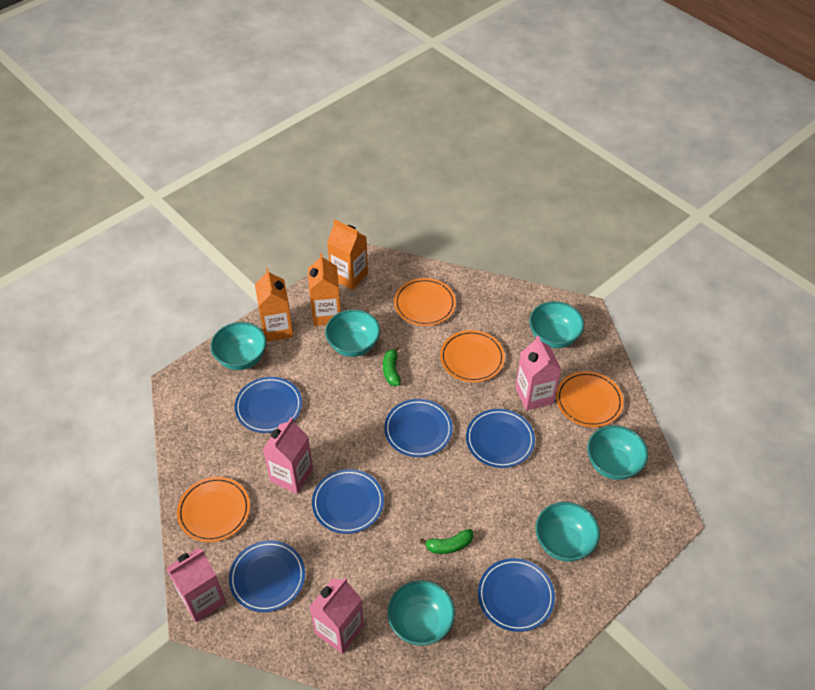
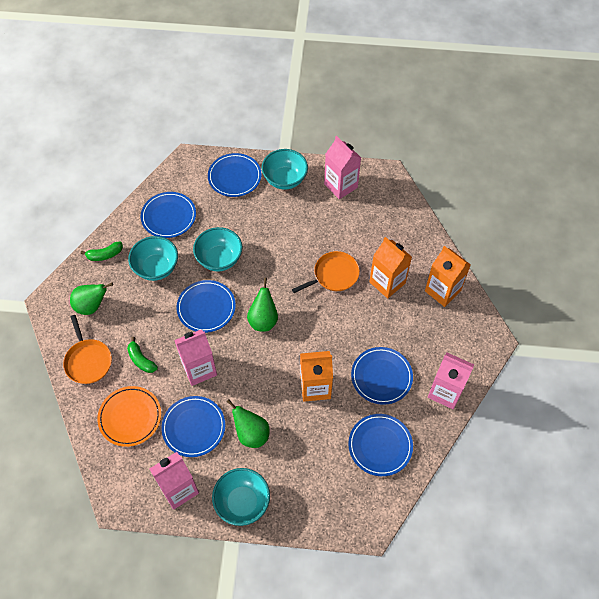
green pear: none = 0 -> [70,283,113,315] [227,399,270,448] [247,278,278,332] = 3
orange pan: none = 0 -> [63,315,112,384] [292,251,360,293] = 2
orange plate: [177,477,250,542] [394,278,456,326] [440,330,505,382] [556,371,624,427] = 4 -> [97,386,161,447] = 1
turquoise bowl: [210,322,266,370] [325,309,380,357] [387,580,455,646] [529,301,584,348] [535,502,600,562] [587,425,648,480] = 6 -> [128,236,178,281] [193,227,243,271] [212,468,270,526] [262,149,308,190] = 4

